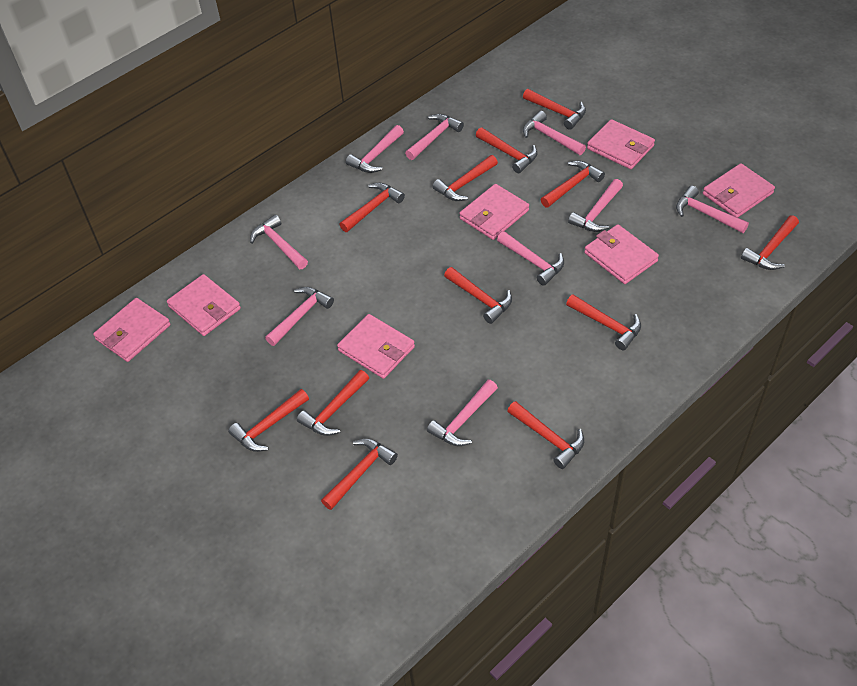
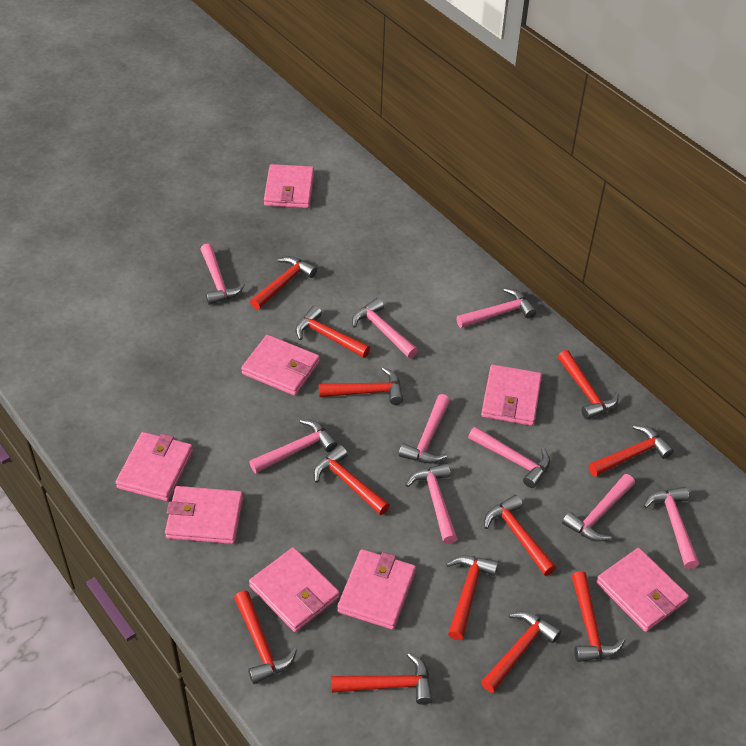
pink wallet: [93,298,171,362] [167,274,241,336] [337,314,415,379] [459,184,529,240] [584,224,659,284] [587,119,655,169] [703,163,775,218] = 7 -> [116,432,193,501] [165,486,243,544] [241,335,320,396] [249,547,340,632] [264,164,314,208] [337,549,416,630] [481,364,542,426] [596,548,689,632] = 8

